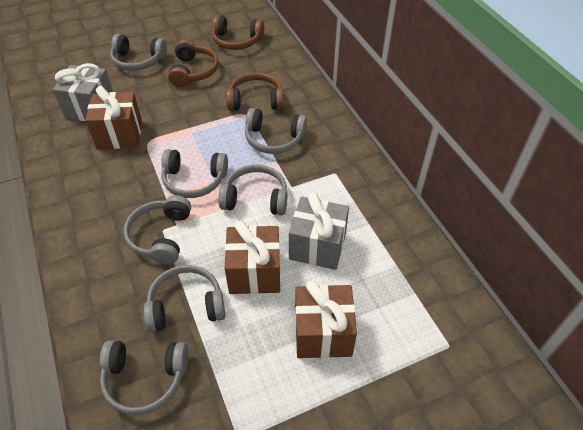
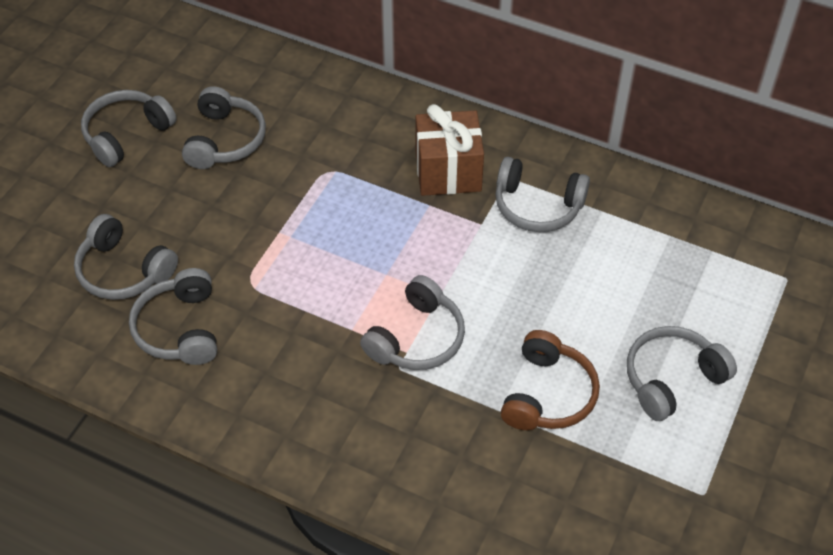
brown gift: [85,86,142,149] [225,220,281,294] [295,280,357,358] = 3 -> [416,104,484,196] = 1
brown headphones: [168,39,218,87] [212,15,264,50] [226,72,284,111] = 3 -> [501,330,600,430] = 1
grey gift: [53,63,113,121] [289,192,349,270] = 2 -> none = 0

